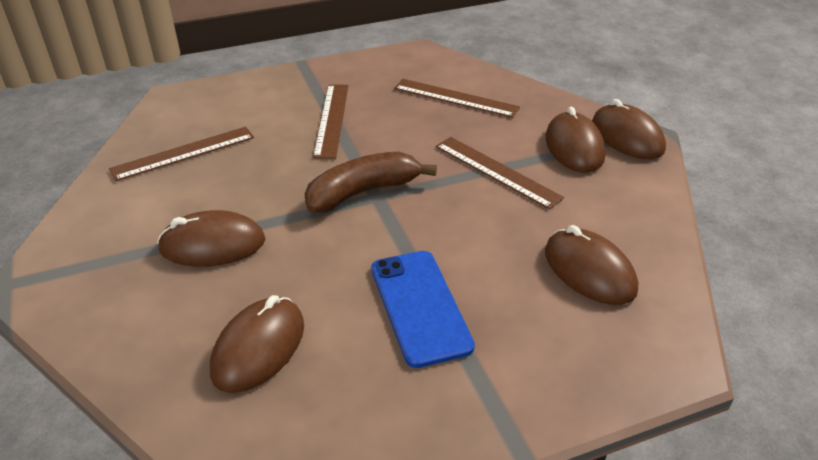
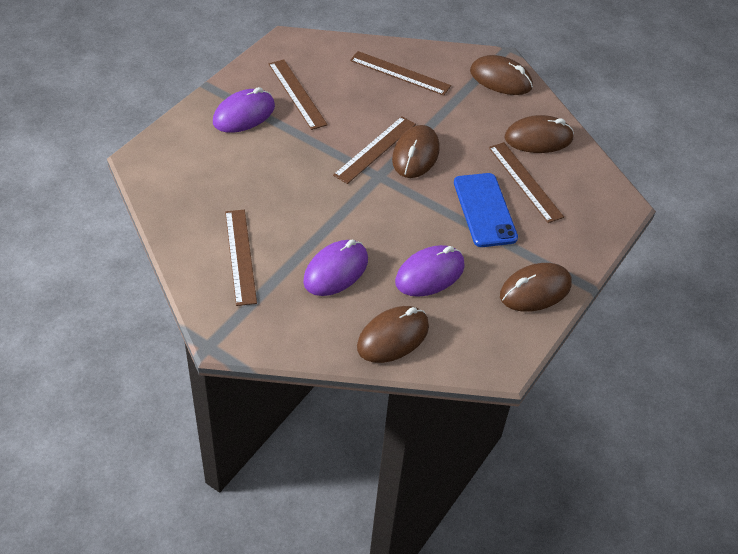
brown banana: [305,152,437,213] = 1 -> none = 0
brown ruler: [109,127,254,182] [313,84,349,159] [394,79,520,118] [436,137,564,209] = 4 -> [225,210,257,306] [269,59,328,130] [333,116,416,184] [350,51,451,96] [489,142,564,223] = 5
purple mouse: none = 0 -> [213,87,275,133] [303,240,368,296] [395,245,465,297] = 3

